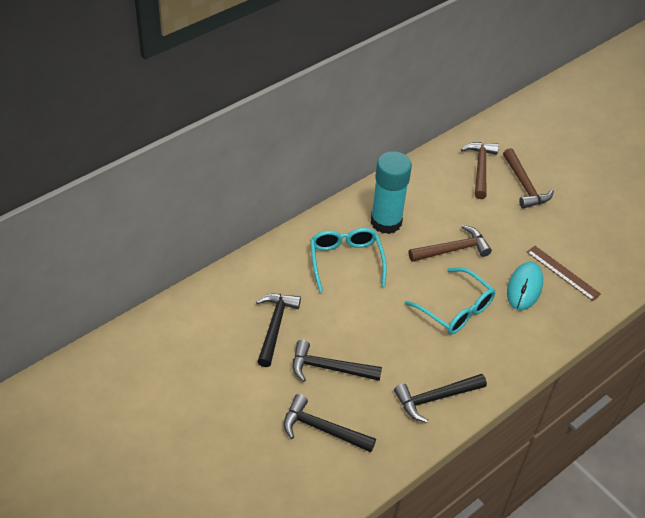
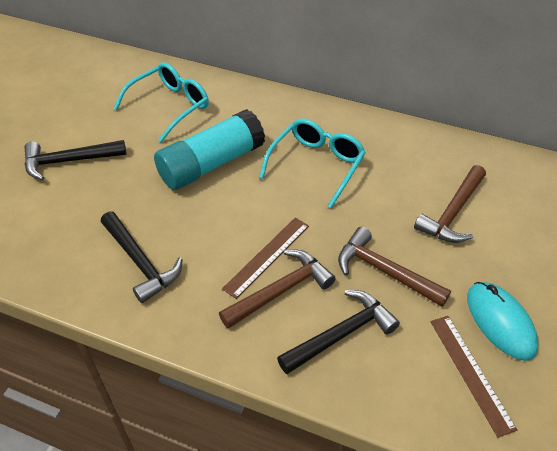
black hammer: [256,294,301,367] [284,394,376,452] [293,340,382,382] [394,374,487,423] = 4 -> [24,140,126,181] [101,212,183,303] [277,290,400,374] = 3
brown ruler: [527,246,601,301] = 1 -> [222,218,309,299] [430,316,517,438] = 2

